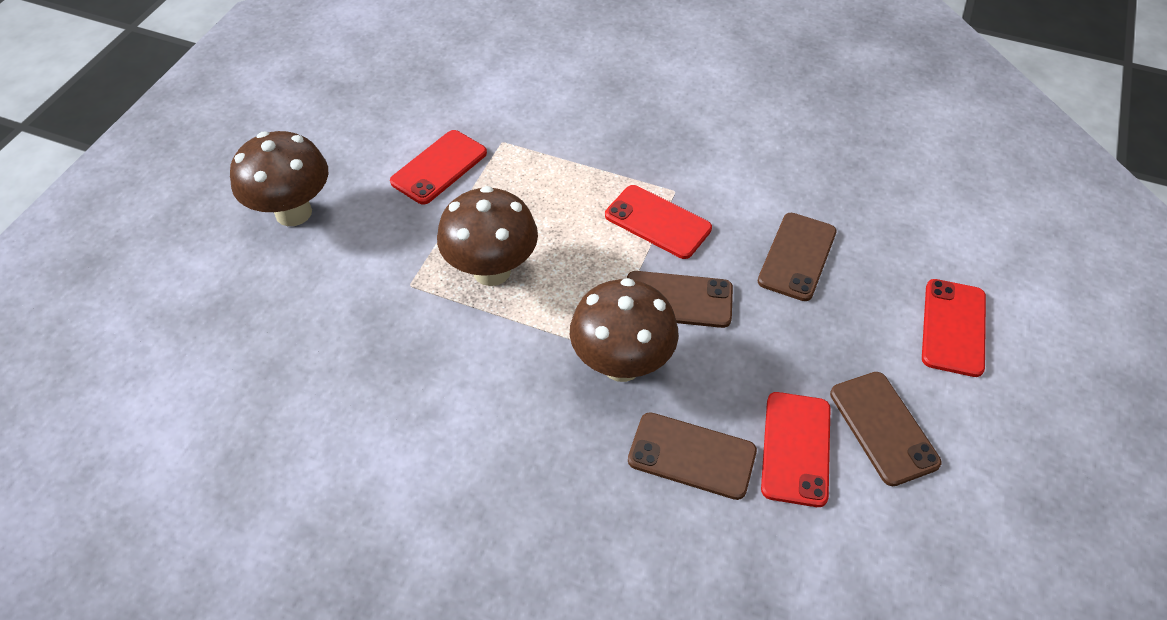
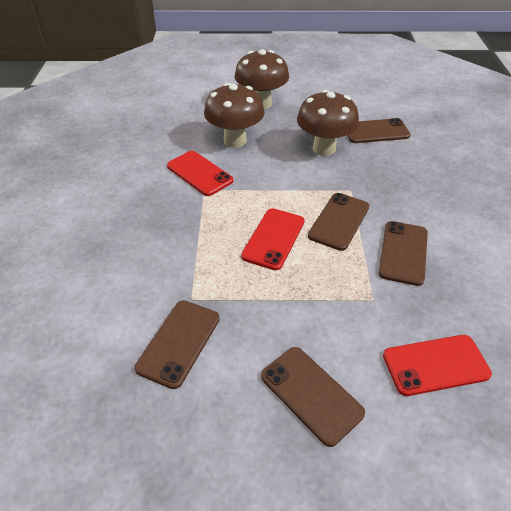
brown phone: [627,271,733,328] [628,412,757,500] [758,213,837,301] [830,372,941,486] = 4 -> [135,300,220,389] [261,347,365,447] [308,193,370,251] [347,118,411,143] [379,221,428,286] = 5
red phone: [390,130,487,205] [605,185,712,259] [761,392,830,507] [922,279,986,377] = 4 -> [167,151,233,196] [241,208,305,270] [383,335,492,396] = 3

